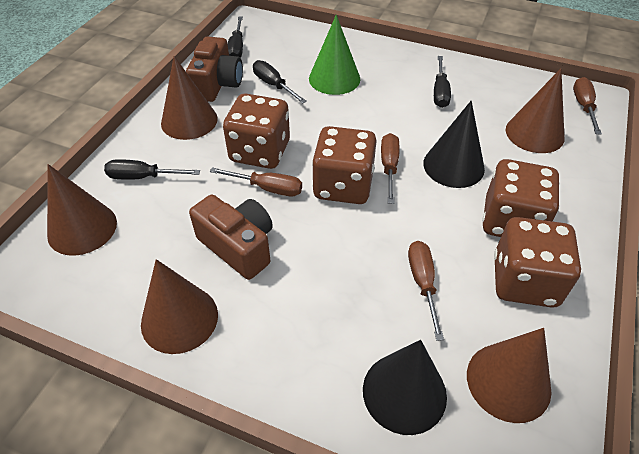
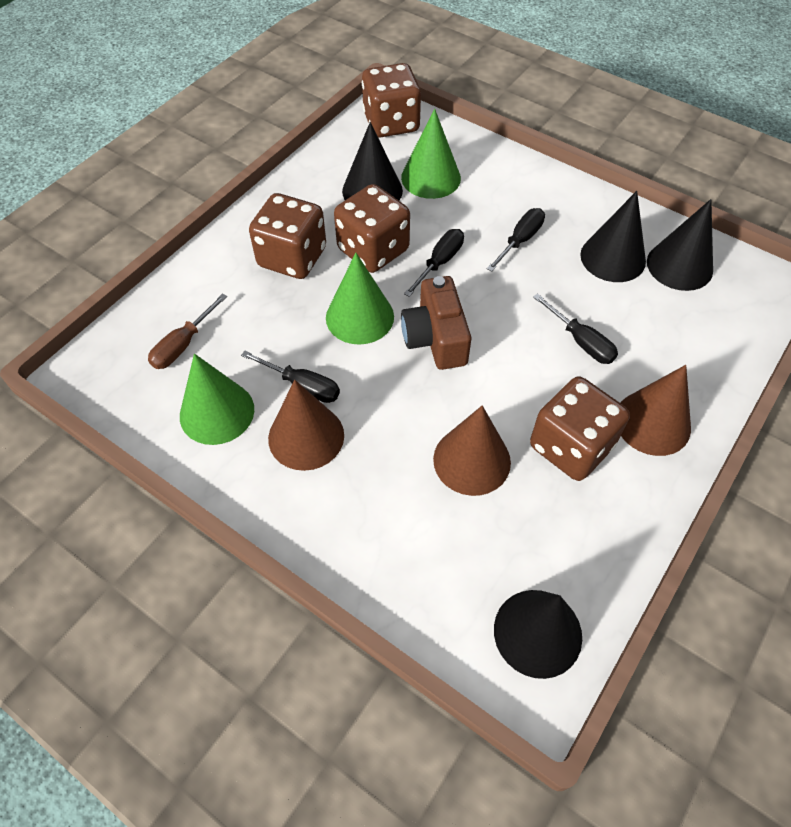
black cone: [363,340,447,435] [423,101,485,188] = 2 -> [342,122,403,201] [494,590,582,679] [580,191,646,282] [647,199,713,291] = 4
brown camera: [186,36,243,102] [189,194,273,280] = 2 -> [401,276,471,370] = 1
brown cone: [47,164,117,256] [141,259,218,354] [161,56,218,140] [467,328,551,423] [506,69,565,153] = 5 -> [268,380,344,471] [433,405,511,496] [620,365,691,456] = 3
brown screwdriver: [210,167,302,197] [381,133,399,204] [408,241,444,341] [573,77,602,134] = 4 -> [148,294,227,369] = 1
green cone: [309,15,360,95] = 1 -> [180,354,254,445] [326,253,394,345] [401,109,461,199] = 3

